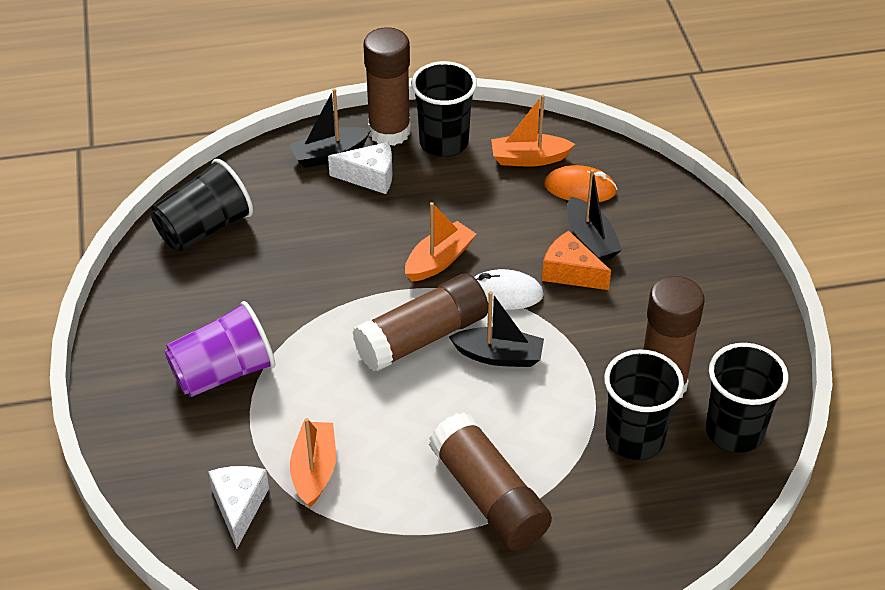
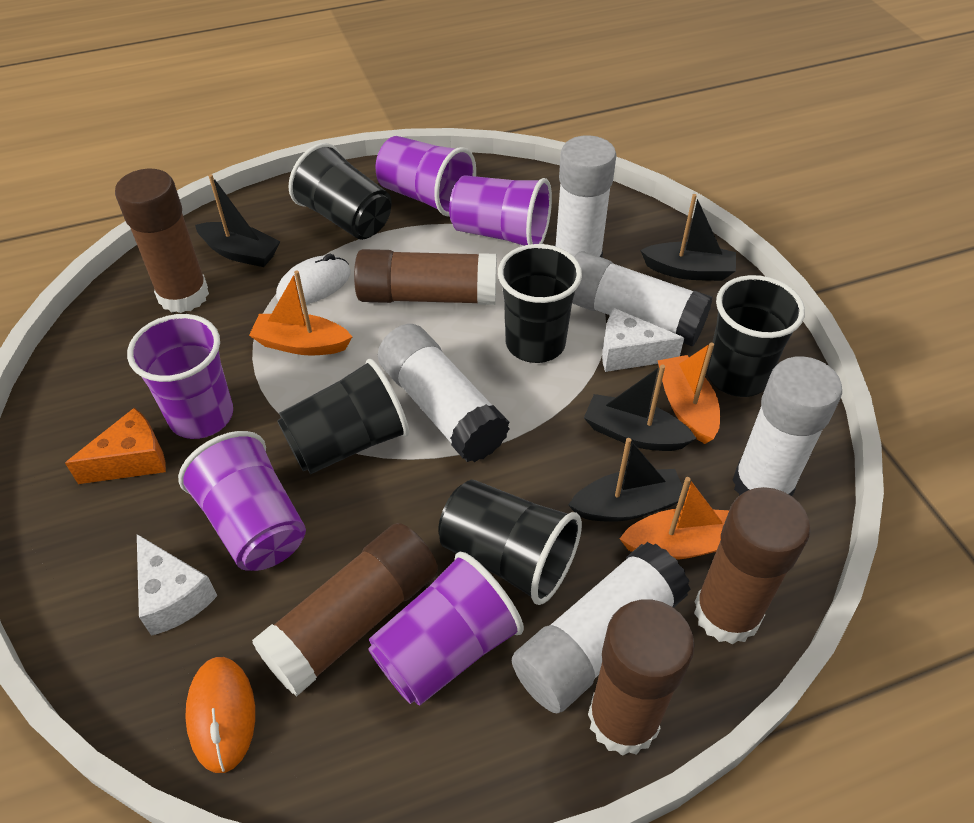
black boat: [289,89,371,168] [449,291,544,367] [567,169,622,261] = 3 -> [195,174,280,267] [568,438,686,522] [584,365,697,451] [640,194,736,281] = 4
black cup: [151,159,253,251] [411,61,477,157] [604,350,684,460] [706,343,788,453] = 4 -> [277,359,409,474] [288,143,392,240] [438,480,582,605] [498,244,582,363] [707,275,805,397] = 5
brown glue stick: [353,273,488,372] [364,27,411,146] [429,412,552,551] [643,276,705,398] = 4 -> [115,169,209,313] [252,523,438,696] [354,249,497,305] [588,599,695,756] [694,487,811,645] = 5
purple cup: [165,301,275,397] = 1 -> [127,314,233,439] [178,431,306,571] [368,552,524,705] [376,136,476,217] [449,175,552,246] = 5
white glue stick: none = 0 -> [378,324,510,462] [512,542,691,713] [555,135,616,257] [572,251,712,346] [732,356,842,496] = 5

